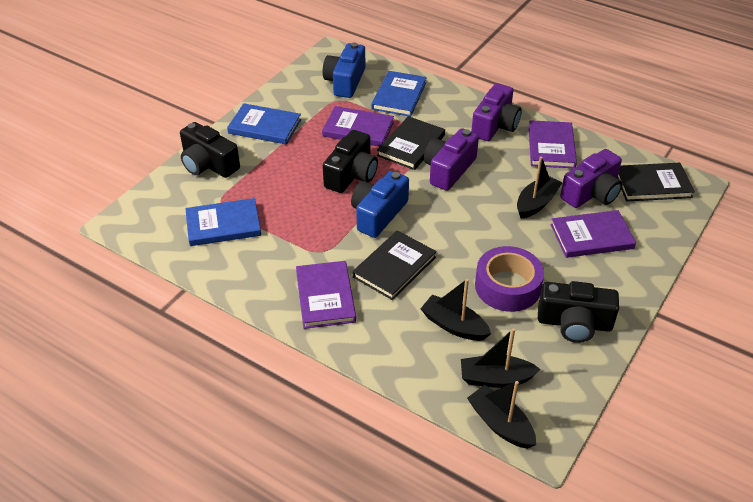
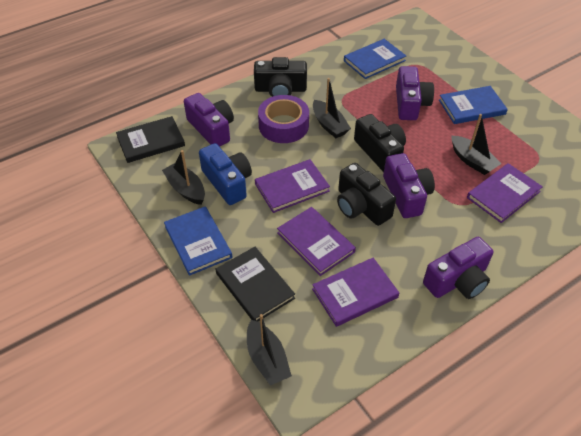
black book: [353,230,437,300] [377,116,445,170] [617,163,695,201] = 3 -> [116,116,185,163] [216,247,295,322] = 2
blue camera: [323,42,365,98] [351,171,409,238] = 2 -> [199,143,252,205] = 1
purple camera: [424,128,479,191] [471,83,522,141] [560,149,622,208] = 3 -> [184,93,234,147] [383,153,435,218] [396,66,434,120] [423,237,494,299] = 4

